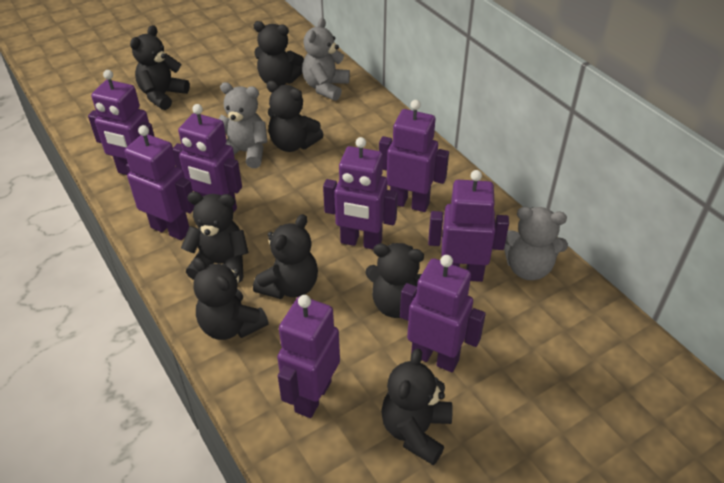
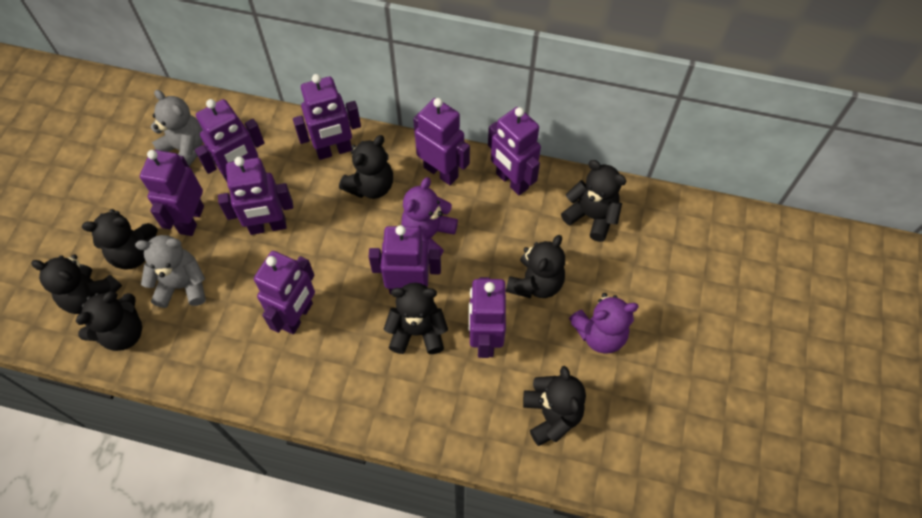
grey teddy bear: [219,82,267,168] [302,18,350,101] [504,207,568,280] = 3 -> [135,235,206,308] [151,90,203,166] = 2
purple robot: [88,70,155,175] [125,125,195,240] [173,104,242,213] [277,295,340,418] [323,137,398,250] [379,100,449,212] [400,255,486,372] [428,170,509,282] = 8 -> [140,150,204,236] [195,99,265,182] [218,157,293,235] [254,251,315,334] [293,74,361,160] [368,225,441,294] [413,98,470,185] [469,277,506,358] [488,107,541,195] = 9
purple teddy bear: none = 0 -> [401,177,458,256] [569,293,639,354] = 2

